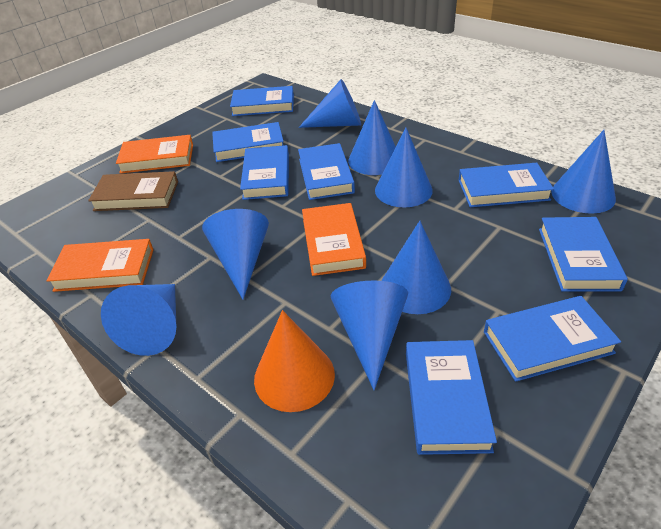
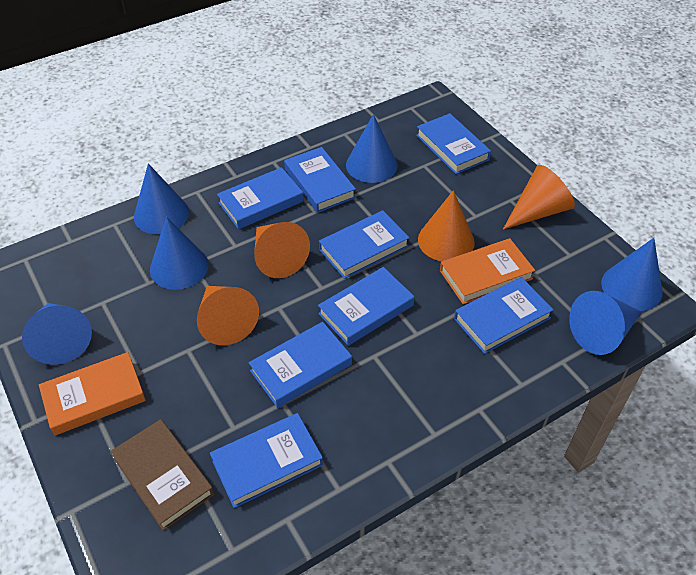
blue cone: [101,284,176,356] [202,209,269,299] [299,79,361,128] [331,281,408,390] [348,100,396,175] [375,128,433,208] [382,221,451,314] [551,130,616,214] = 8 -> [22,303,92,365] [134,163,189,234] [150,217,209,290] [346,114,398,183] [569,291,642,355] [601,238,663,311] = 6
orange book: [46,239,154,292] [116,135,193,174] [302,203,366,276] = 3 -> [39,352,146,435] [440,238,535,304] = 2
orange cone: [254,310,335,412] = 1 -> [197,286,259,345] [254,222,310,278] [418,190,475,261] [503,165,575,229] = 4

